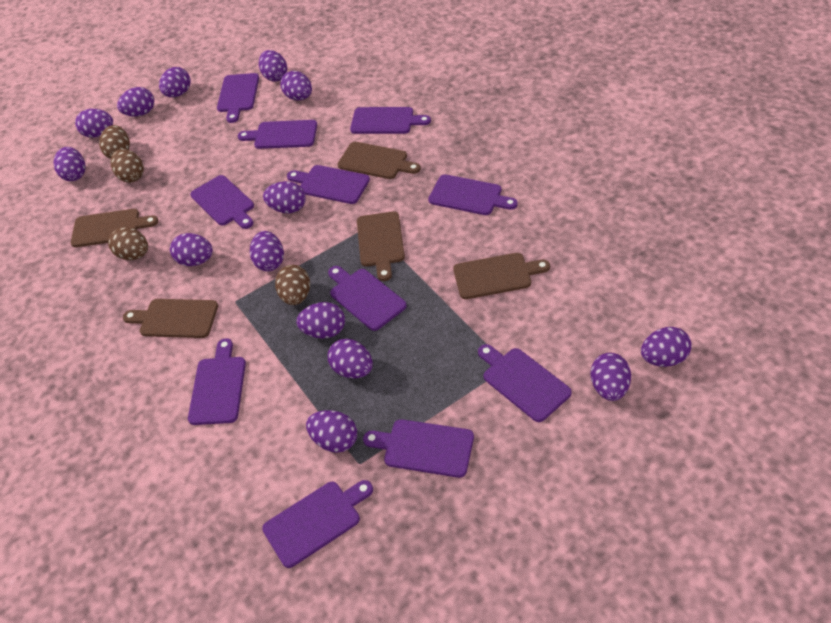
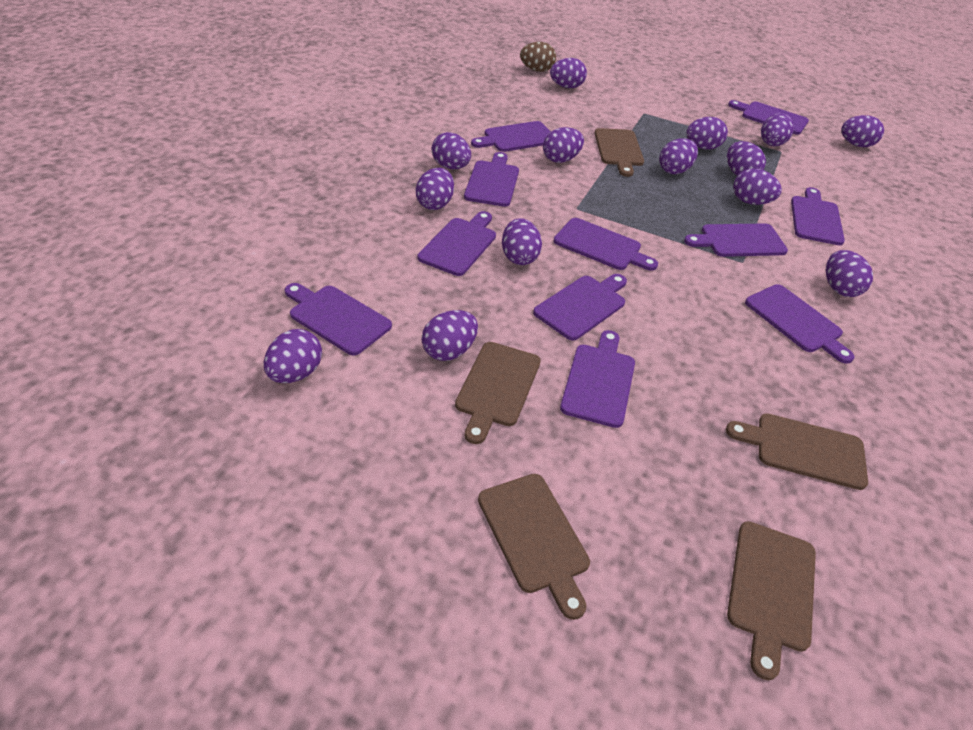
brown egg: [99,125,130,159] [108,227,148,260] [110,149,144,183] [275,265,310,305] = 4 -> [520,42,556,72] = 1

